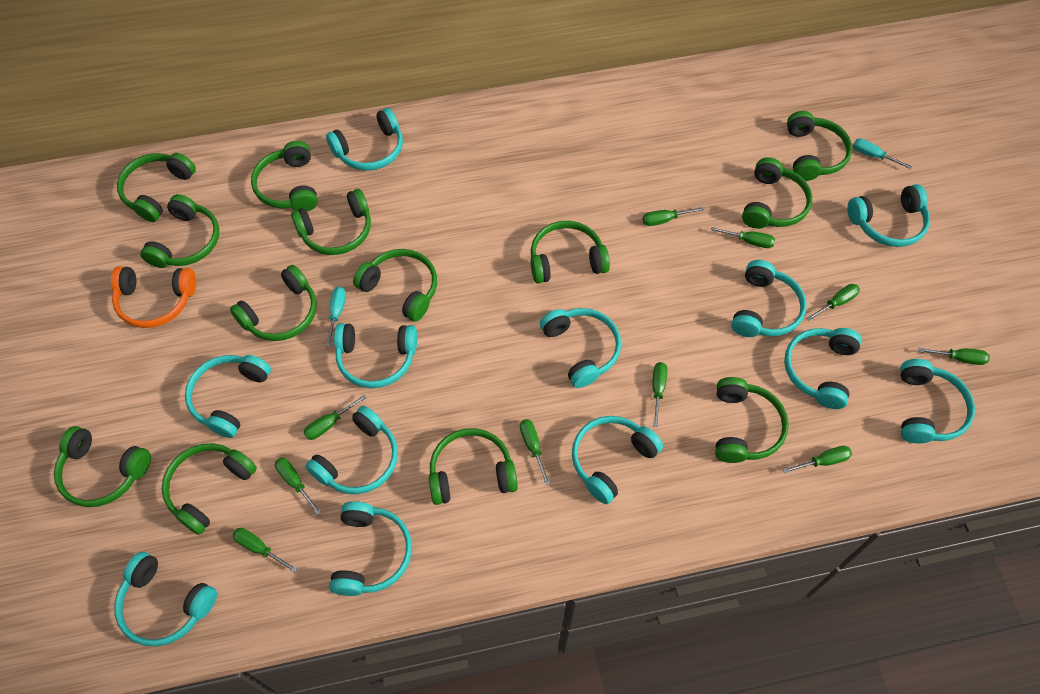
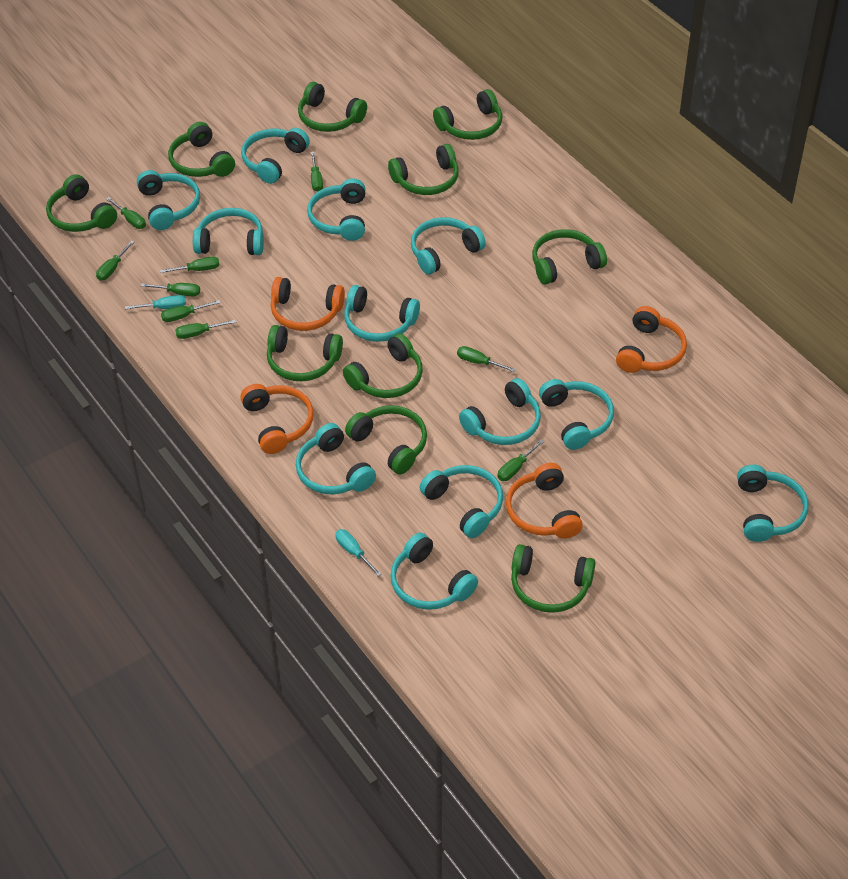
green headphones: [54,426,151,507] [117,153,196,222] [140,194,219,268] [162,443,257,535] [230,265,316,341] [251,141,318,211] [291,189,371,255] [353,249,437,322] [429,428,518,505] [531,221,610,284] [715,377,789,463] [742,157,812,229] [787,111,852,181] = 13 -> [46,174,117,232] [168,122,235,177] [267,325,343,381] [298,82,367,132] [343,333,423,398] [345,405,427,474] [388,144,459,195] [433,89,502,140] [511,544,595,613] [532,229,607,284] = 10
green screwdriver: [233,528,297,572] [275,458,322,515] [303,395,366,440] [520,419,550,485] [643,207,704,226] [652,362,667,427] [711,227,775,248] [783,446,852,473] [807,284,860,321] [918,348,990,365] = 10 -> [96,241,134,281] [106,197,146,229] [141,283,200,296] [160,256,219,273] [161,300,221,322] [175,320,237,339] [311,152,323,192] [457,346,516,372] [497,439,544,481] = 9
orange headphones: [111,266,196,328] = 1 -> [241,384,314,454] [271,277,345,331] [506,463,583,539] [616,306,687,373] = 4

